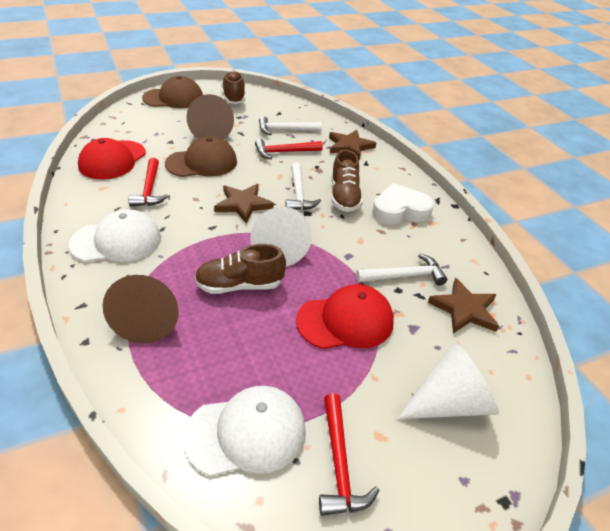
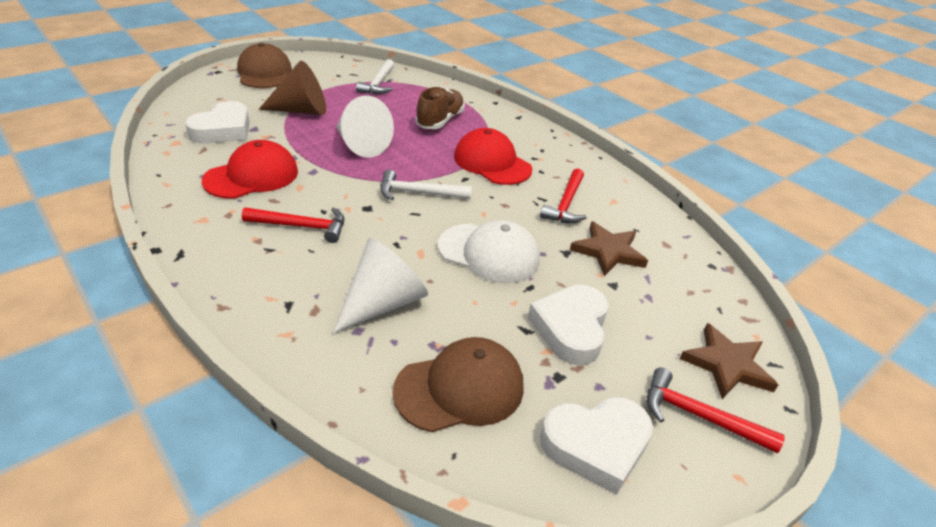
brown cone: [103,275,179,343] [186,94,234,139] = 2 -> [259,61,326,115] = 1
brown shoe: [195,244,286,294] [221,71,245,104] [331,150,363,212] = 3 -> [416,87,465,129] = 1
brown star: [214,184,274,224] [329,130,376,160] [428,278,499,333] = 3 -> [570,221,648,276] [680,323,778,399] = 2
white cap: [69,209,161,262] [183,386,306,476] = 2 -> [438,220,540,283] = 1
white hammer: [259,116,322,135] [285,163,321,210] [356,254,447,286] = 3 -> [356,59,394,94] [380,169,472,200] = 2
white heart: [372,183,434,225] = 1 -> [185,101,250,144] [528,285,609,365] [540,397,653,495] = 3

